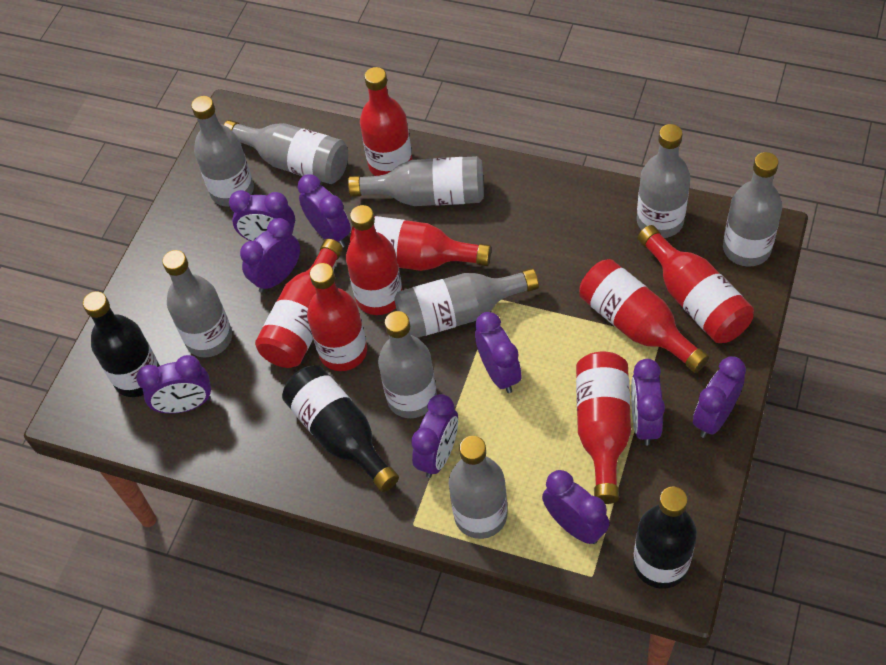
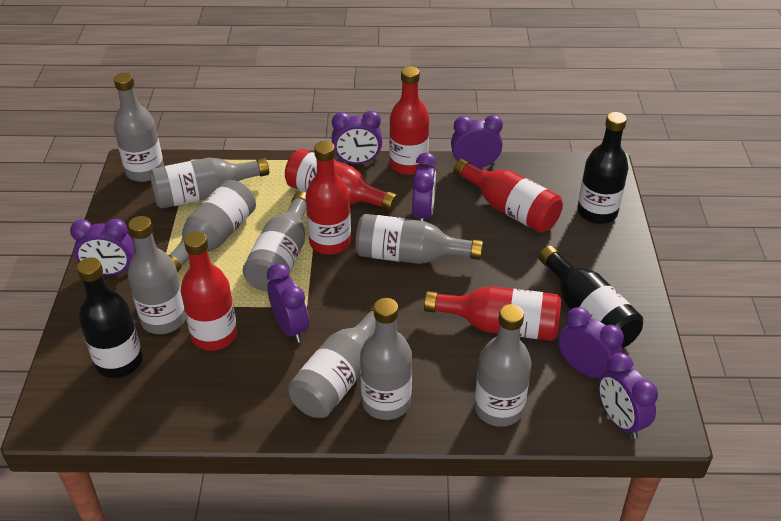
purple clock: [136,355,211,414] [229,190,295,241] [240,218,300,293] [298,174,351,247] [411,394,458,478] [475,312,521,393] [542,470,609,544] [631,359,665,445] [693,356,746,438] = 9 -> [70,219,135,275] [267,263,309,343] [332,111,382,164] [412,153,437,221] [451,115,503,168] [559,307,624,378] [599,353,658,439] = 7
red bottle: [255,239,343,368] [307,263,367,371] [346,205,402,315] [350,216,491,271] [360,67,412,176] [576,352,631,504] [579,259,709,373] [638,225,754,343] = 8 -> [181,232,237,351] [285,149,398,212] [306,141,351,255] [389,66,429,175] [424,286,561,341] [454,159,563,233] = 6

